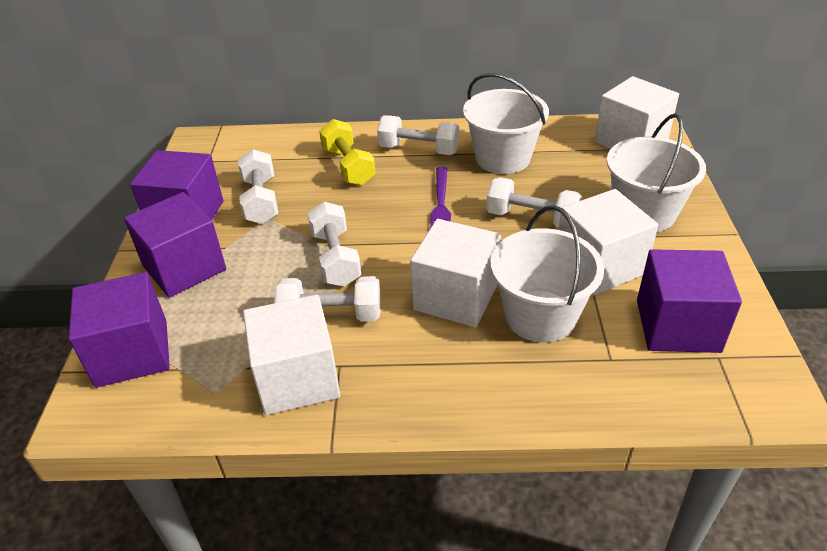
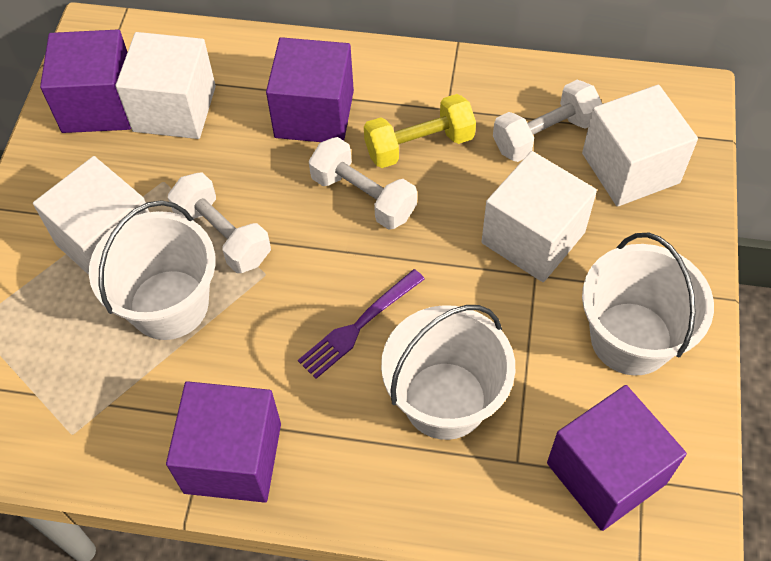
white dumbbell: [238,149,278,224] [274,276,380,322] [307,202,361,287] [377,115,459,155] [486,177,582,227] = 5 -> [168,172,271,273] [309,137,417,230] [493,80,602,162] = 3

